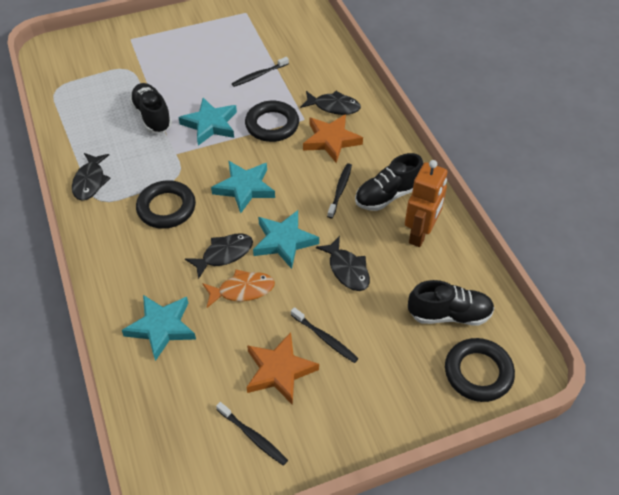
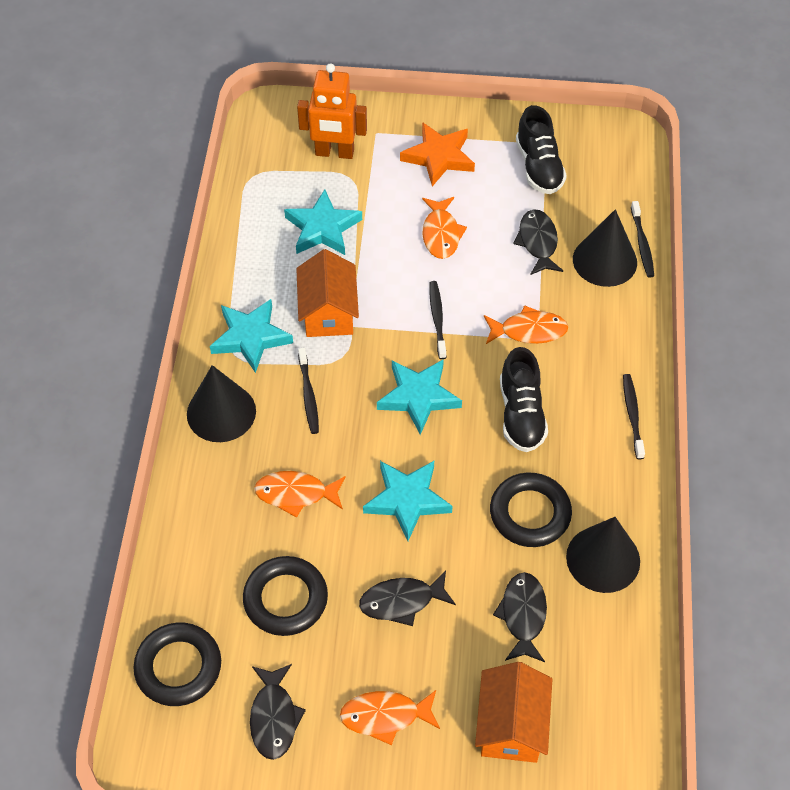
black cone: none = 0 -> [187,365,256,442] [566,517,640,593] [573,209,637,287] = 3
black shoe: [129,83,172,133] [355,153,424,211] [408,280,494,325] = 3 -> [500,347,548,452] [516,105,567,194] = 2
orange fish: [202,269,275,308] = 1 -> [254,471,345,518] [340,690,440,745] [422,197,467,259] [484,305,568,344] = 4
orange house: none = 0 -> [296,249,359,337] [475,662,552,763] = 2
orange star: [246,332,319,405] [303,114,363,163] = 2 -> [400,122,475,187] = 1

